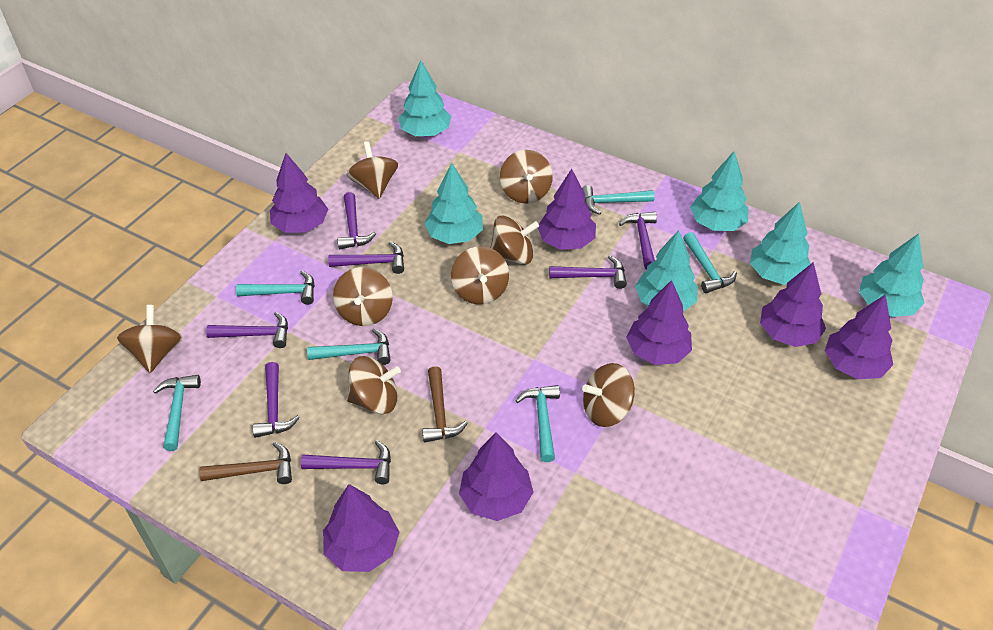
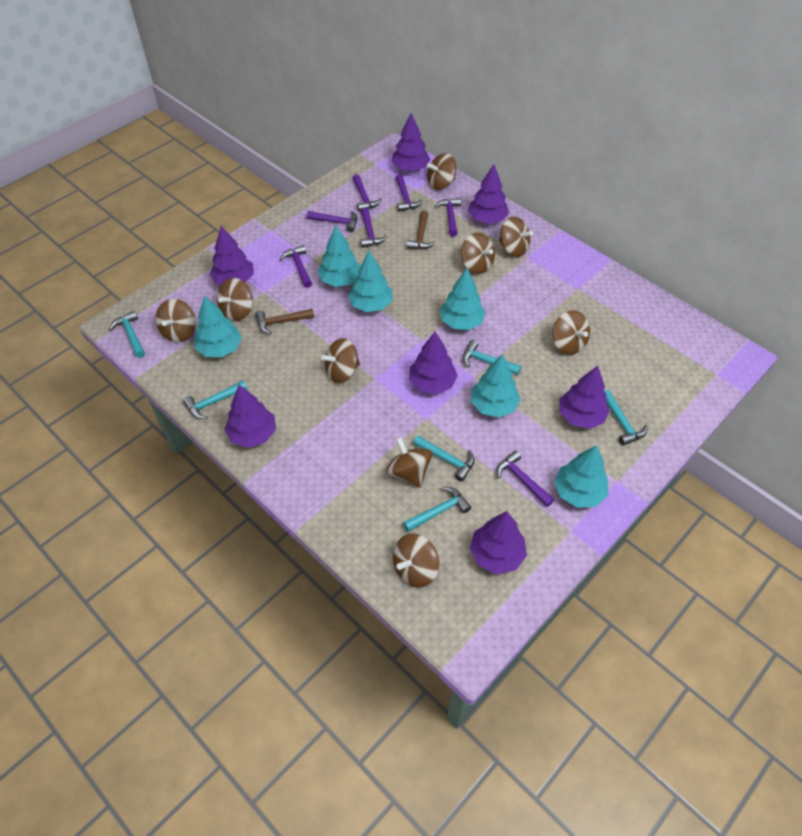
brown spinning top: [117,305,182,373] [333,267,393,326] [346,141,398,199] [347,356,401,414] [451,246,509,304] [490,216,539,265] [500,150,553,203] [582,363,635,427] = 8 -> [156,299,196,342] [217,278,253,321] [321,338,360,383] [386,437,432,488] [393,534,439,588] [427,153,456,190] [461,233,495,274] [499,217,533,257] [553,310,590,355] = 9

